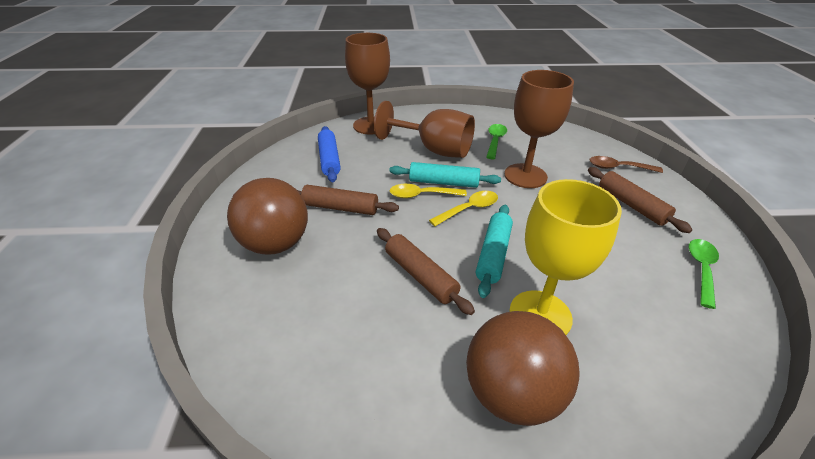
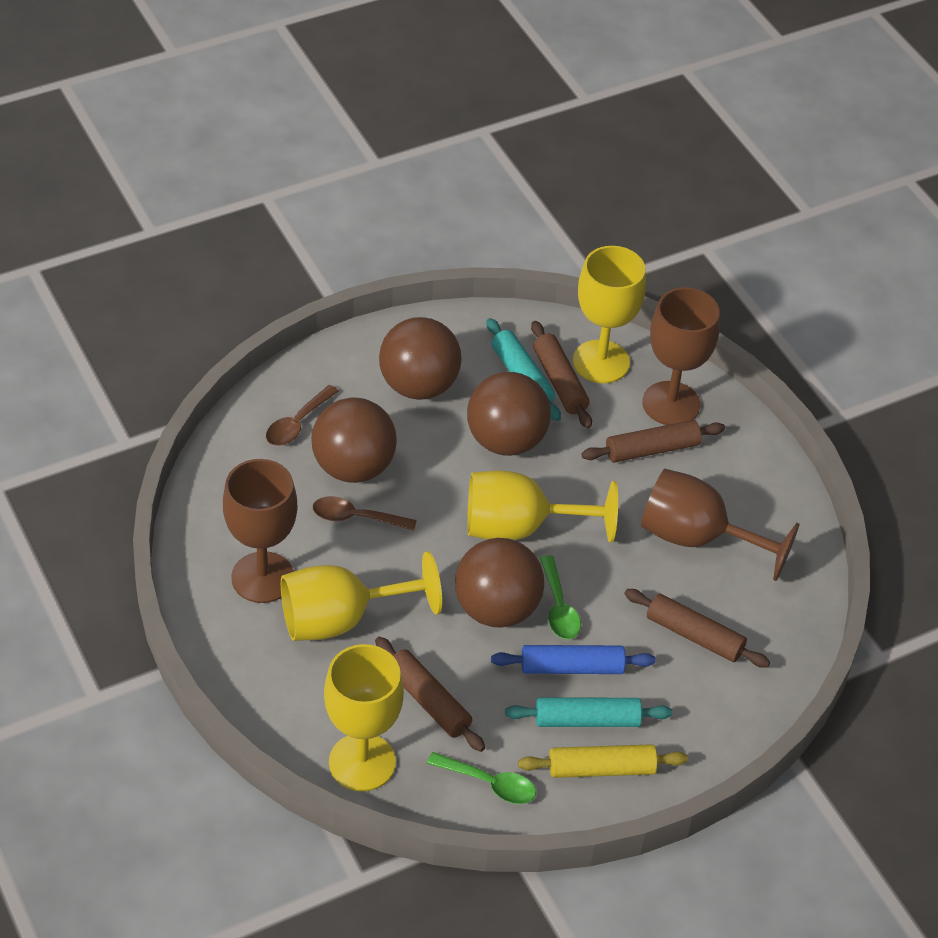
brown ball: [227,178,308,254] [466,311,580,426] = 2 -> [311,397,397,483] [379,317,462,400] [455,538,544,628] [467,372,551,456] = 4
brown rolling pin: [297,185,399,215] [377,228,475,315] [588,167,693,233] = 3 -> [375,637,485,752] [531,321,592,429] [581,420,725,463] [624,589,770,668] = 4
brown spoon: [590,156,663,173] = 1 -> [266,385,339,446] [313,496,417,531] = 2
yellow goblet: [509,179,622,335] = 1 -> [281,551,442,641] [324,644,404,791] [467,471,618,542] [573,246,646,383] = 4
yellow rolling pin: none = 0 -> [518,744,688,778] = 1
yellow spoon: [389,184,467,198] [429,191,498,226] = 2 -> none = 0

